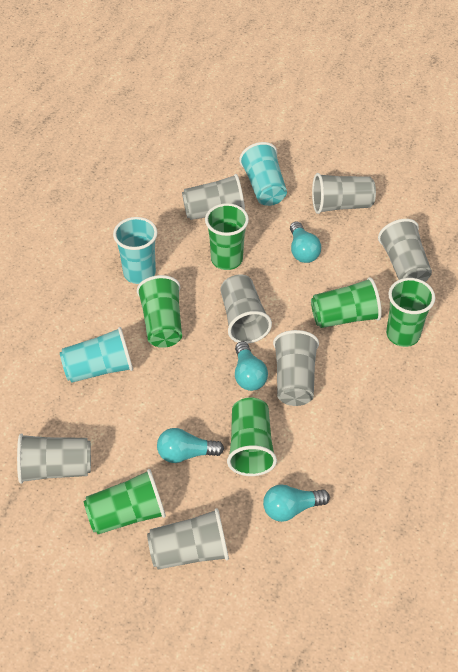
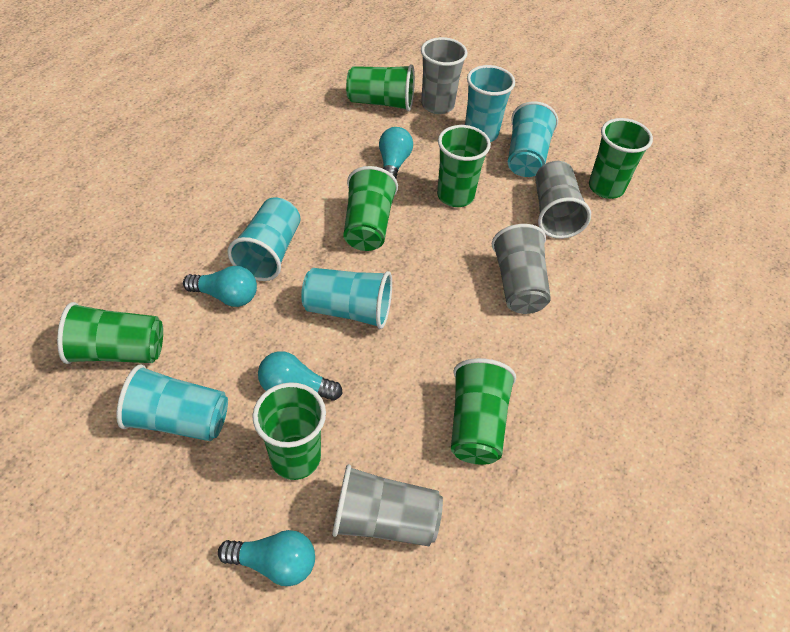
green cup: [84,469,166,534] [137,275,182,348] [205,203,249,270] [227,397,277,476] [311,277,382,328] [386,278,435,347] = 6 -> [57,302,163,364] [252,382,326,480] [344,166,398,251] [346,64,415,111] [437,125,491,207] [451,358,516,465] [589,118,653,199] = 7
grey cup: [17,433,91,484] [147,508,229,570] [182,174,245,220] [220,274,272,344] [273,330,319,406] [312,173,376,214] [378,219,432,282] = 7 -> [332,464,443,546] [421,37,467,114] [492,224,551,314] [535,161,591,239] = 4
turquoise cup: [60,327,133,383] [113,217,158,284] [239,142,287,206] = 3 -> [116,364,228,441] [227,198,300,281] [301,268,392,329] [465,65,515,142] [508,101,558,177] = 5

